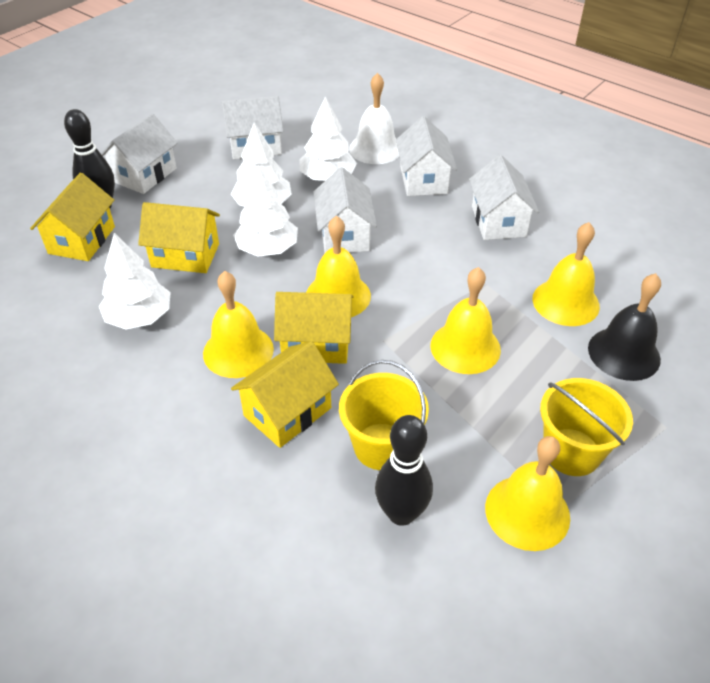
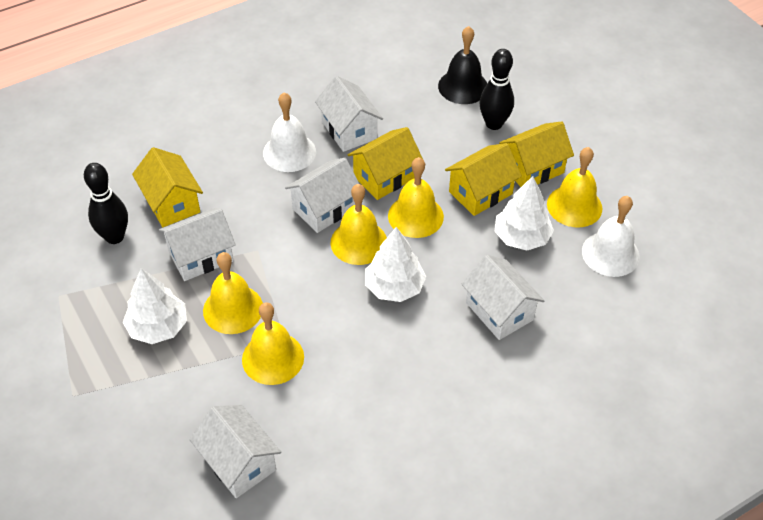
white bell: [349,73,399,164] = 1 -> [263,92,316,172] [582,196,640,277] = 2
white tree: [99,233,170,329] [231,123,292,207] [233,165,298,256] [300,96,357,181] = 4 -> [123,268,187,344] [365,227,426,302] [495,176,554,251] = 3
yellow bucket: [339,360,429,470] [540,378,633,476] = 2 -> none = 0

